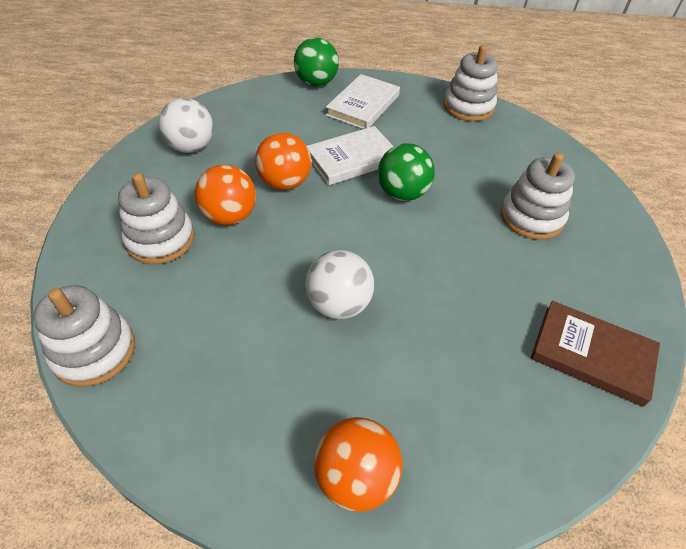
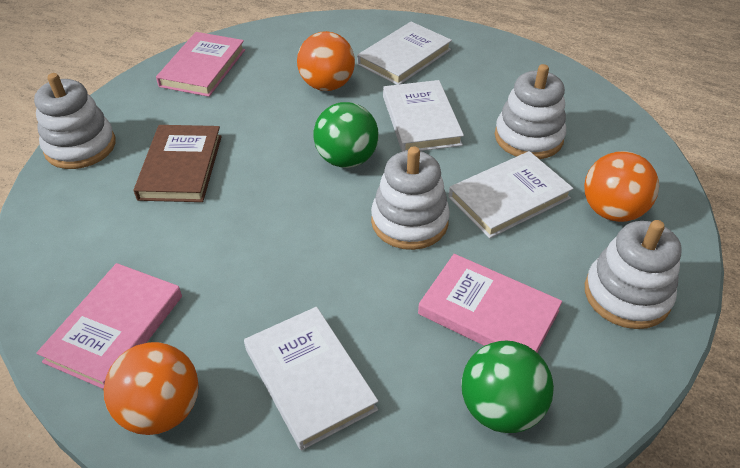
pink book: none = 0 -> [36,263,182,389] [156,32,245,97] [418,254,562,353] = 3
white ball: [158,98,213,153] [305,250,374,319] = 2 -> none = 0
white book: [307,126,394,185] [326,74,400,129] = 2 -> [244,307,378,450] [357,22,452,85] [383,80,464,152] [448,151,574,238] = 4

